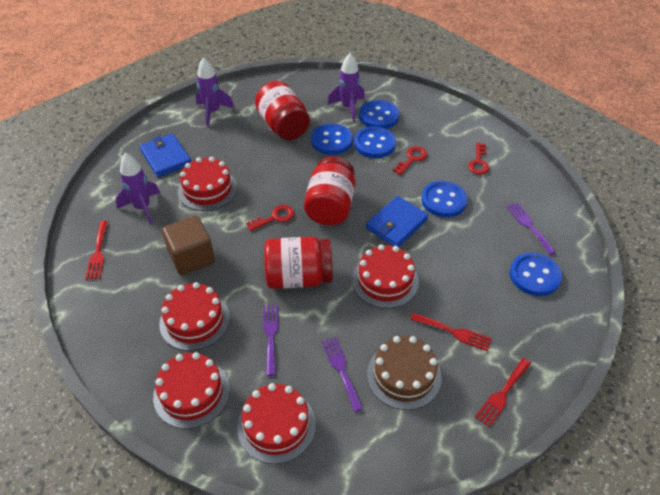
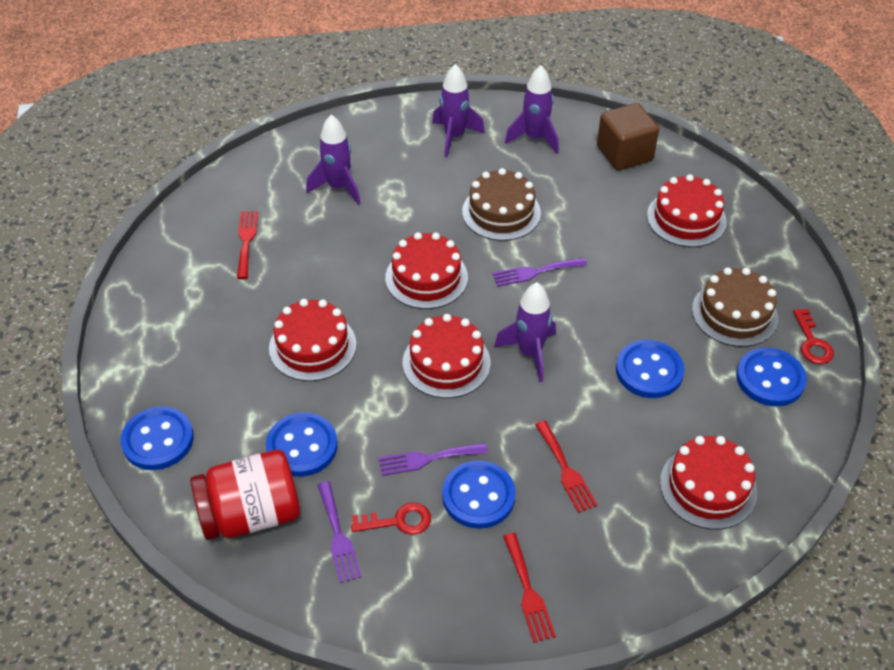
blue wallet: [139,133,191,177] [366,196,429,247] = 2 -> none = 0
brown cake: [367,336,442,410] = 1 -> [462,168,541,241] [692,267,778,347] = 2
purple rocket: [116,153,160,225] [196,57,234,127] [328,53,365,122] = 3 -> [306,114,361,205] [432,64,485,157] [494,282,556,382] [505,65,559,154] = 4
red jar: [255,81,310,140] [264,237,333,289] [304,156,355,225] = 3 -> [190,449,300,540] = 1
red key: [246,205,294,231] [393,146,427,175] [468,143,489,175] = 3 -> [351,502,431,535] [793,309,834,364] = 2

